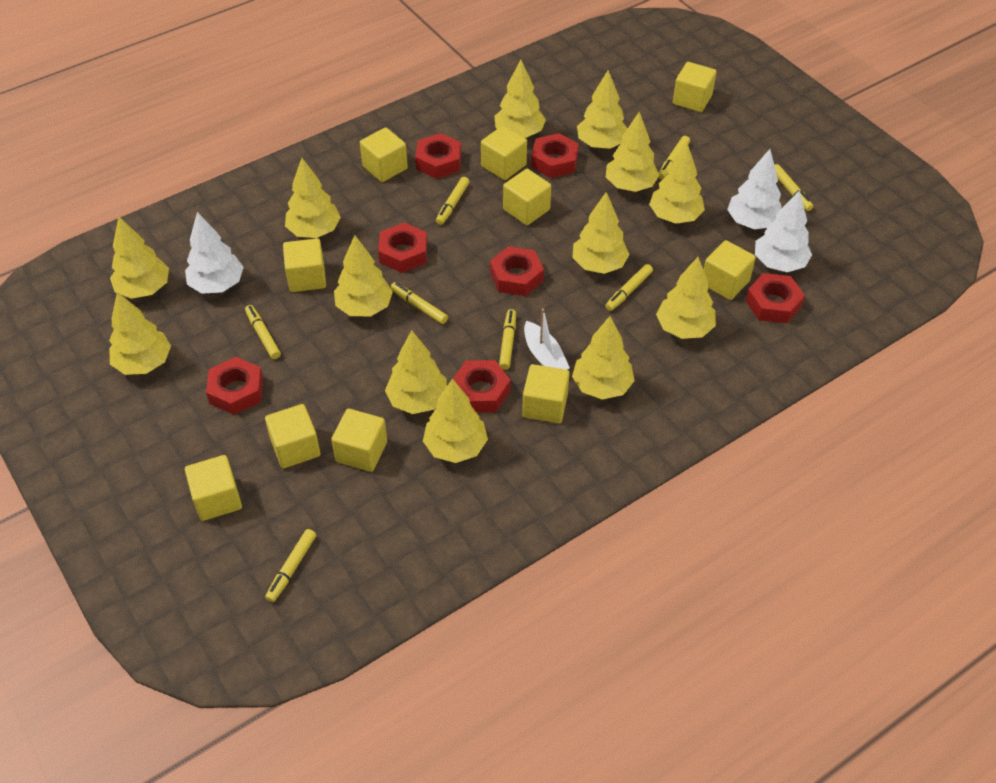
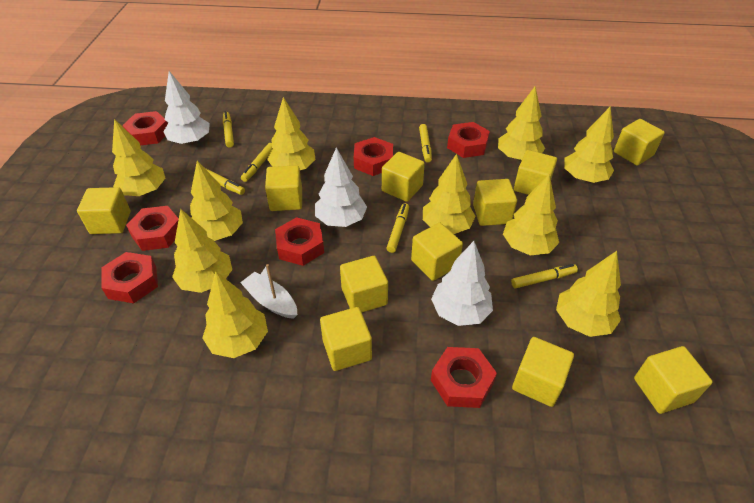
yellow cube: [185,455,242,521] [265,404,320,468] [283,238,326,292] [331,408,387,472] [360,127,408,182] [481,126,527,180] [503,169,551,225] [522,364,570,423] [673,62,717,112] [704,240,756,300] = 10 -> [77,187,131,234] [265,165,302,211] [320,307,372,371] [340,256,388,312] [382,152,425,202] [411,223,463,281] [473,179,517,226] [512,337,574,407] [514,150,557,195] [614,119,665,166] [634,346,713,414] = 11
yellow marker: [245,305,281,359] [265,529,316,602] [390,282,448,324] [436,177,470,225] [499,309,516,370] [605,264,653,311] [658,136,690,179] [775,164,813,211] = 8 -> [205,168,245,195] [223,111,234,148] [241,143,273,182] [386,203,409,253] [419,124,432,163] [511,264,578,289] = 6
yellow tree: [109,292,171,375] [110,217,169,299] [285,158,341,238] [334,235,393,316] [385,330,447,414] [423,378,488,463] [494,60,546,138] [572,192,630,274] [572,316,635,400] [577,70,628,149] [606,112,659,192] [649,143,705,224] [656,257,716,339] = 13 -> [112,119,166,196] [172,209,232,293] [190,161,243,241] [202,271,268,358] [267,97,316,170] [423,154,476,234] [498,86,545,161] [503,174,559,255] [556,251,621,337] [564,106,614,183] = 10

